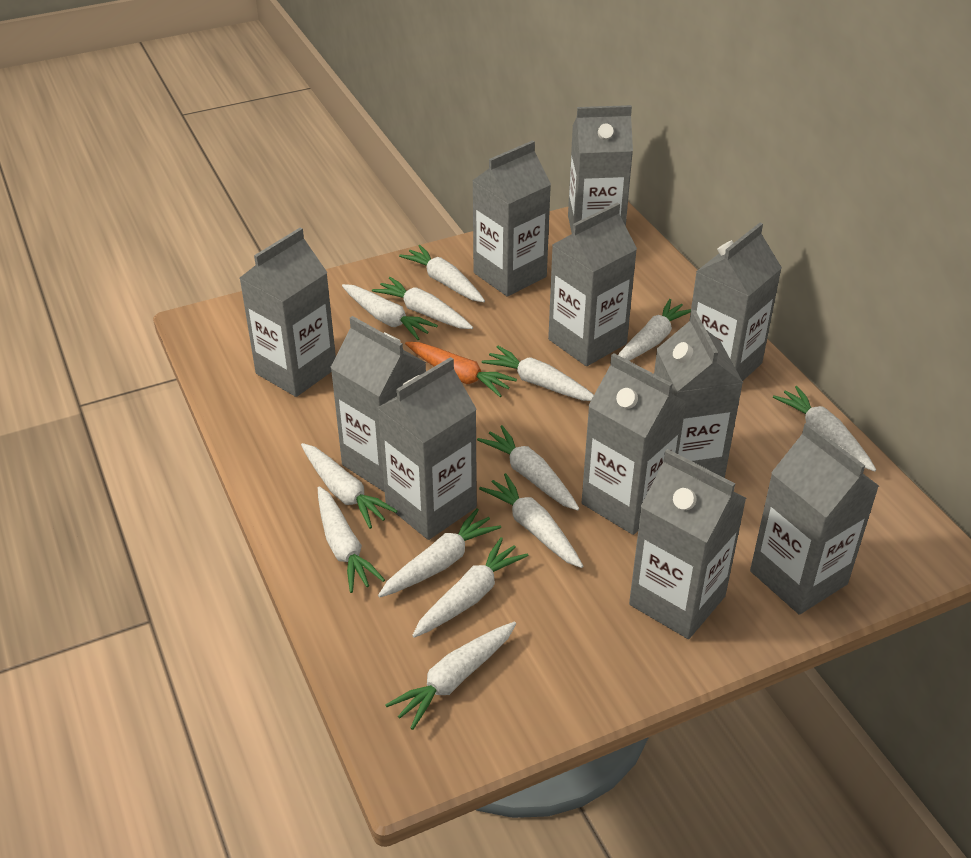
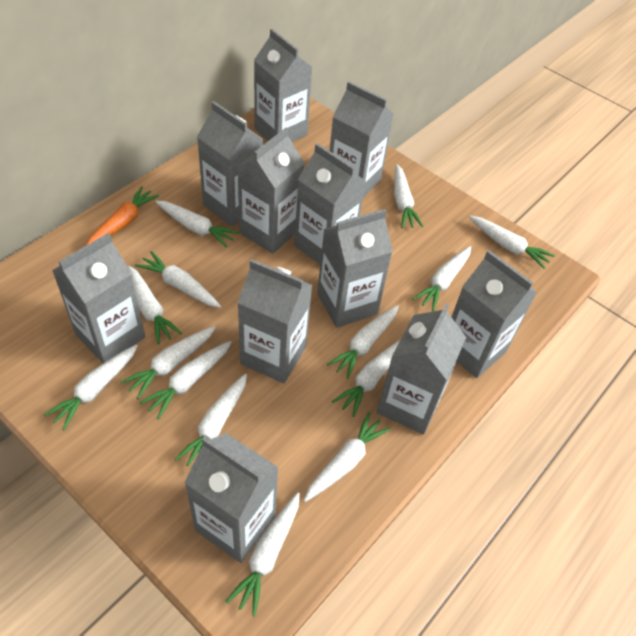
white carrot: [301,443,397,529] [318,486,385,593] [342,284,438,340] [372,277,473,329] [378,509,501,597] [385,622,516,730] [399,245,485,302] [412,537,529,638] [477,425,579,511] [479,473,583,568] [482,346,594,401] [618,299,691,361] [773,386,876,472] = 13 -> [44,344,138,431] [121,326,216,399] [128,266,182,344] [135,251,221,308] [139,341,231,420] [156,201,239,247] [175,374,247,466] [225,492,300,616] [303,412,391,502] [327,305,399,379] [332,340,400,417] [394,164,424,228] [413,246,471,311] [469,216,555,269] = 14

